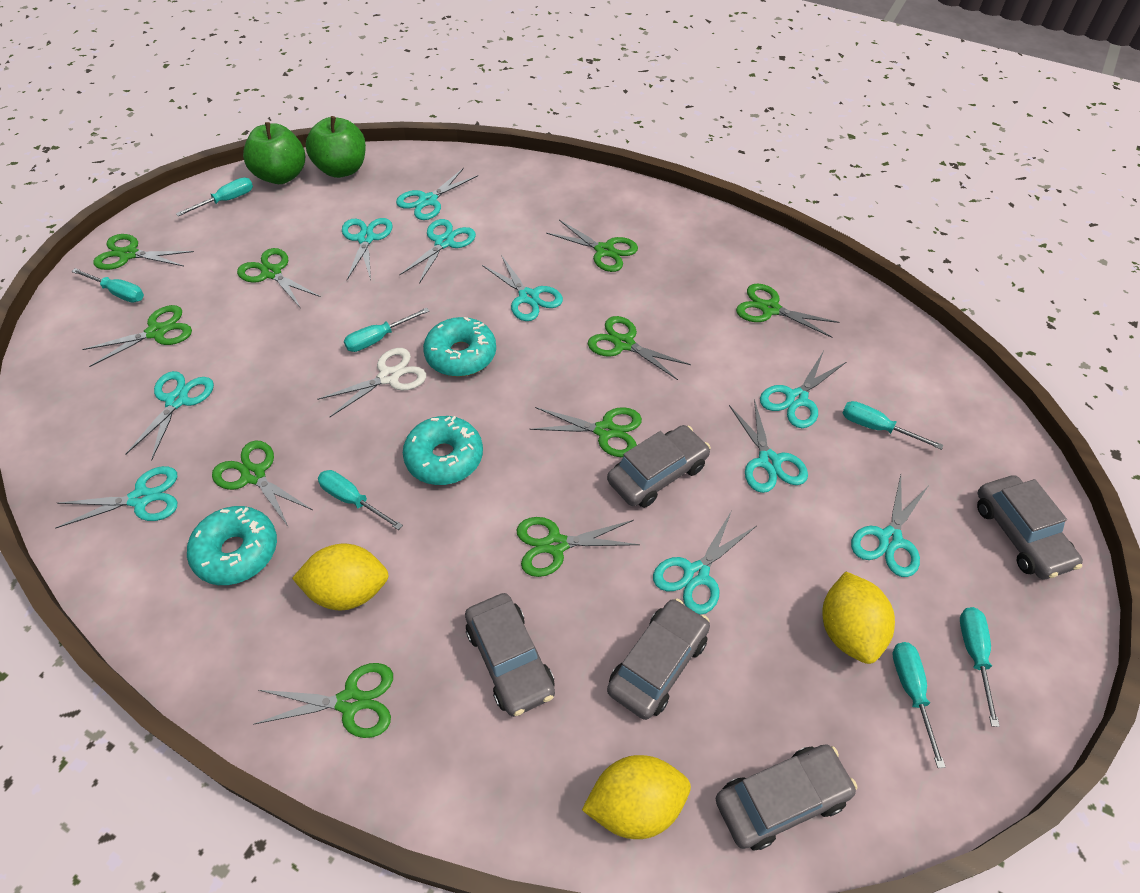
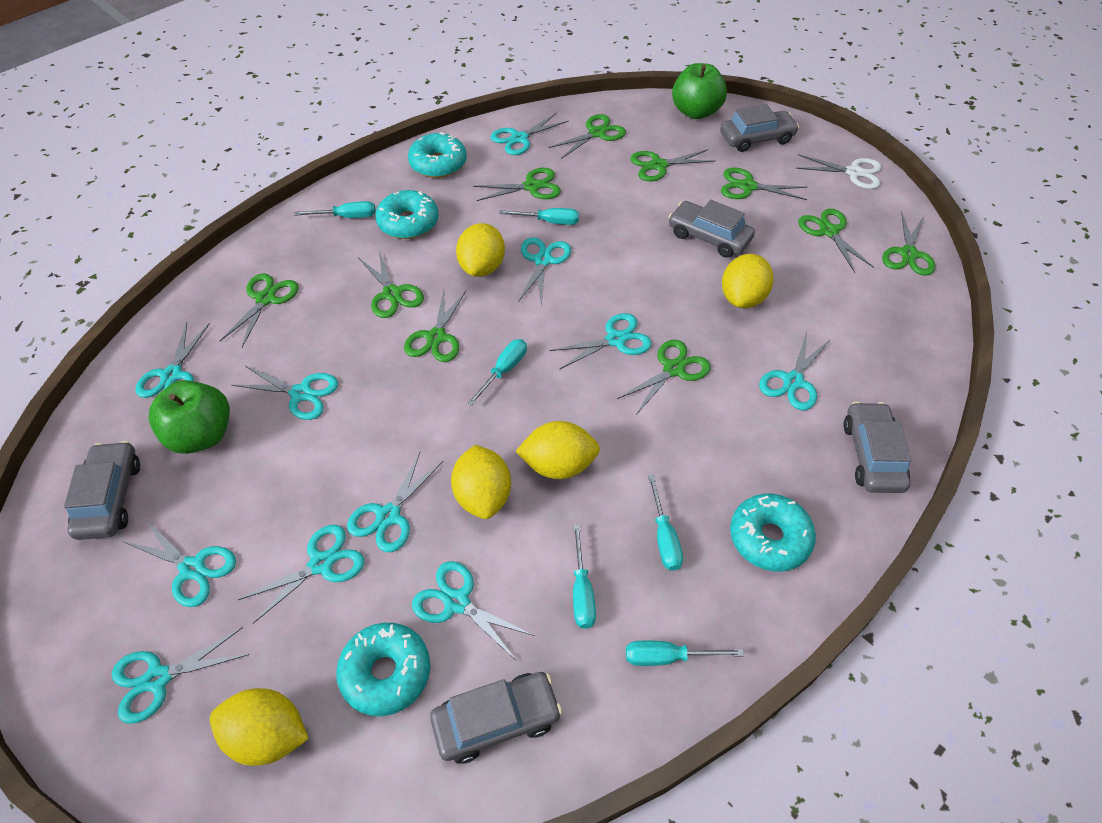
turquoise donut: [187,506,277,585] [403,416,483,485] [423,317,496,377] = 3 -> [336,623,430,716] [375,190,439,239] [408,132,467,178] [730,494,816,571] = 4
turquoise scissors: [55,466,177,529] [126,371,214,460] [342,218,393,280] [396,168,478,220] [399,219,476,284] [482,255,563,321] [653,512,756,615] [729,399,808,493] [760,351,846,428] [851,475,930,577] = 10 -> [112,627,250,724] [122,520,236,607] [135,322,210,398] [231,365,338,420] [238,525,364,623] [347,452,443,552] [412,561,535,660] [490,113,569,155] [518,237,571,307] [549,313,652,370] [759,332,831,410] = 11
turquoise screwdriver: [71,268,144,303] [176,177,253,216] [318,470,403,530] [344,308,429,352] [842,401,943,450] [892,642,945,768] [960,607,1000,727] = 7 -> [294,201,376,218] [467,339,527,406] [499,208,579,225] [573,524,596,629] [626,641,744,666] [648,475,683,571] = 6
yellow lemon: [292,543,389,610] [582,755,691,839] [823,572,895,664] = 3 -> [210,688,309,766] [451,445,511,519] [456,223,505,277] [515,421,600,479] [722,254,773,308] = 5

